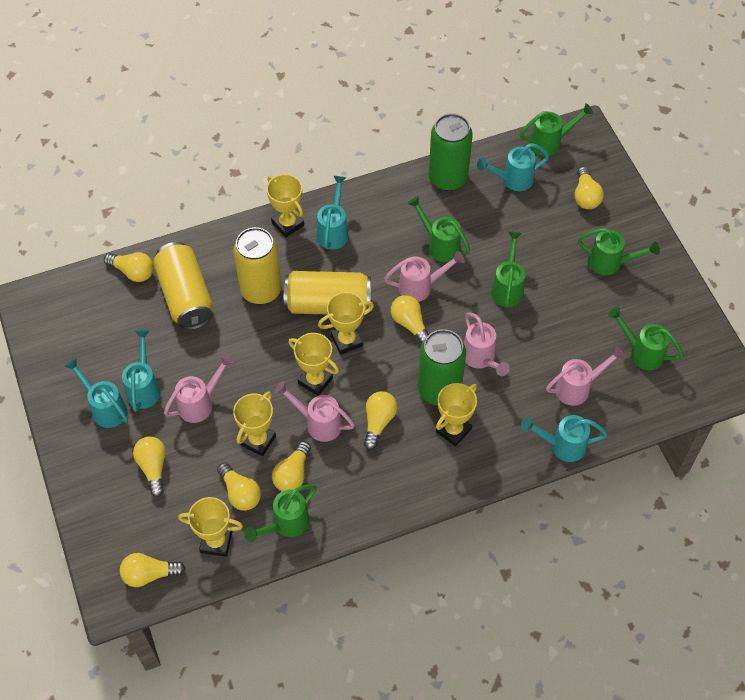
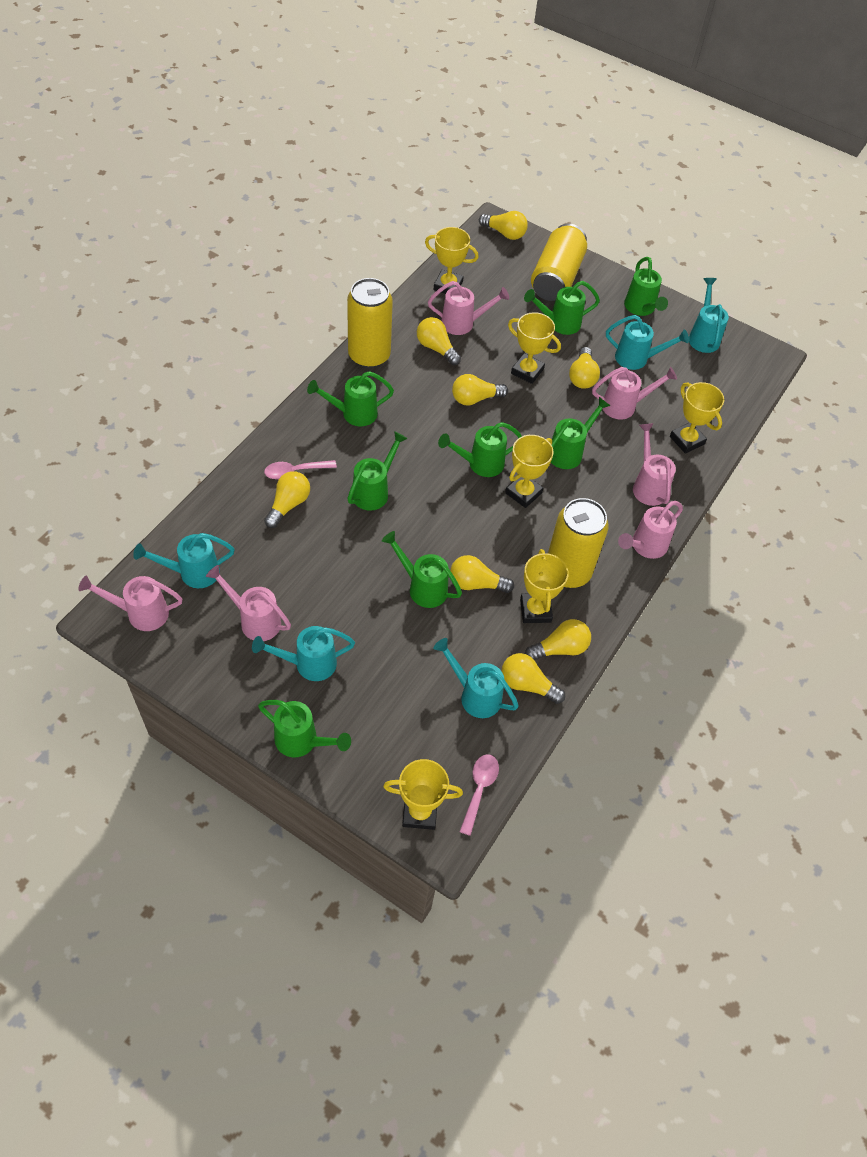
green can: [418,329,466,406] [428,113,473,191] = 2 -> none = 0
green watering can: [244,484,317,542] [408,196,470,262] [491,231,525,308] [520,103,593,156] [578,228,660,275] [608,307,684,370] = 6 -> [258,700,351,757] [307,371,394,426] [347,431,408,511] [382,531,462,608] [438,422,522,477] [524,281,600,335] [551,397,611,469] [624,257,668,316] = 8
pink spoon: none = 0 -> [264,460,337,479] [459,754,499,836] = 2
pink watering can: [164,354,234,423] [275,381,355,442] [384,251,465,302] [464,312,510,376] [546,346,625,406] = 5 -> [78,575,182,631] [206,565,291,641] [428,281,509,335] [592,367,677,419] [618,501,683,559] [633,423,676,506] = 6

